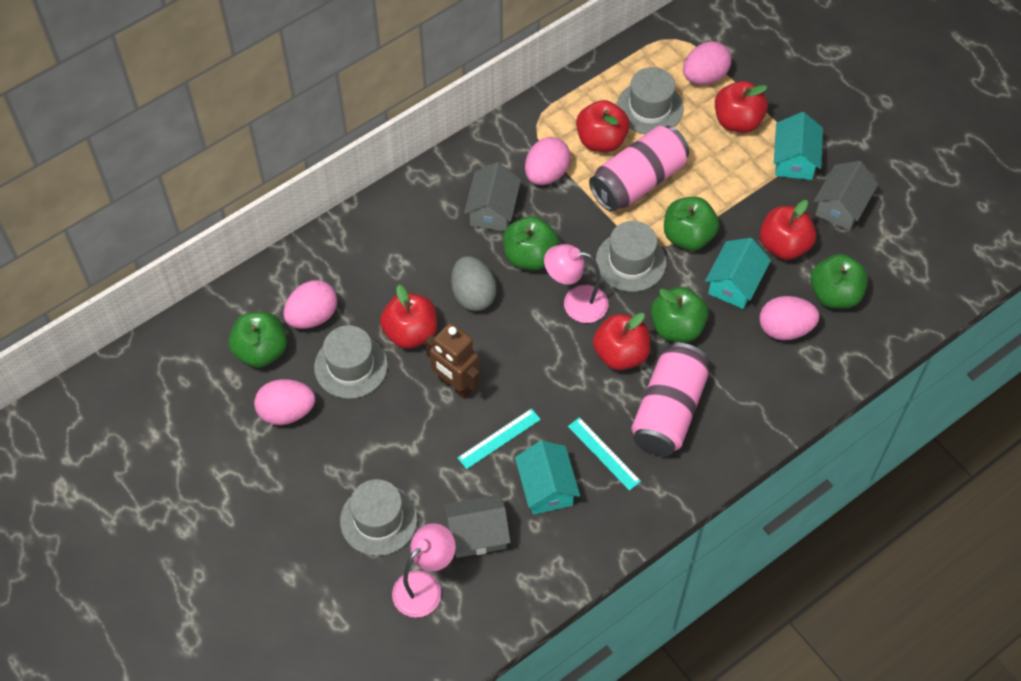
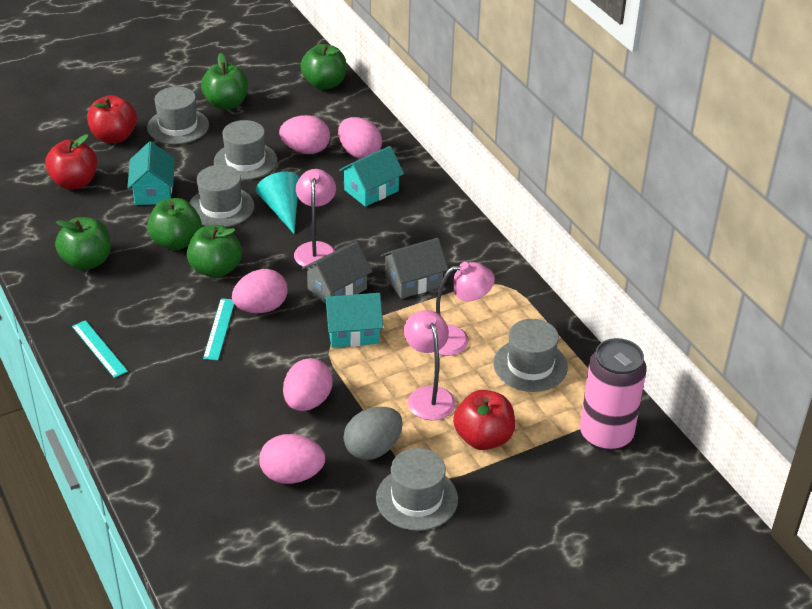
brown robot: [425,323,480,399] = 1 -> none = 0
grey hat: [314,325,388,399] [340,479,418,556] [596,221,666,292] [617,67,684,134] = 4 -> [147,87,209,144] [189,165,254,227] [214,120,277,180] [376,448,458,531] [493,319,568,392] = 5
grey house: [444,494,511,558] [464,162,521,231] [814,161,878,231] = 3 -> [302,241,372,304] [381,238,448,299] = 2
pink can: [589,126,689,212] [631,343,709,456] = 2 -> [580,338,647,451] = 1
pink lamp: [392,523,456,618] [544,244,608,323] = 2 -> [294,169,336,267] [404,310,456,420] [433,262,495,356] = 3
red apple: [380,285,437,349] [576,100,630,152] [593,313,650,370] [715,81,768,133] [760,200,816,260] = 5 -> [45,134,97,190] [87,95,137,143] [453,390,515,450] = 3
turquoise cone: none = 0 -> [256,171,299,234] = 1

